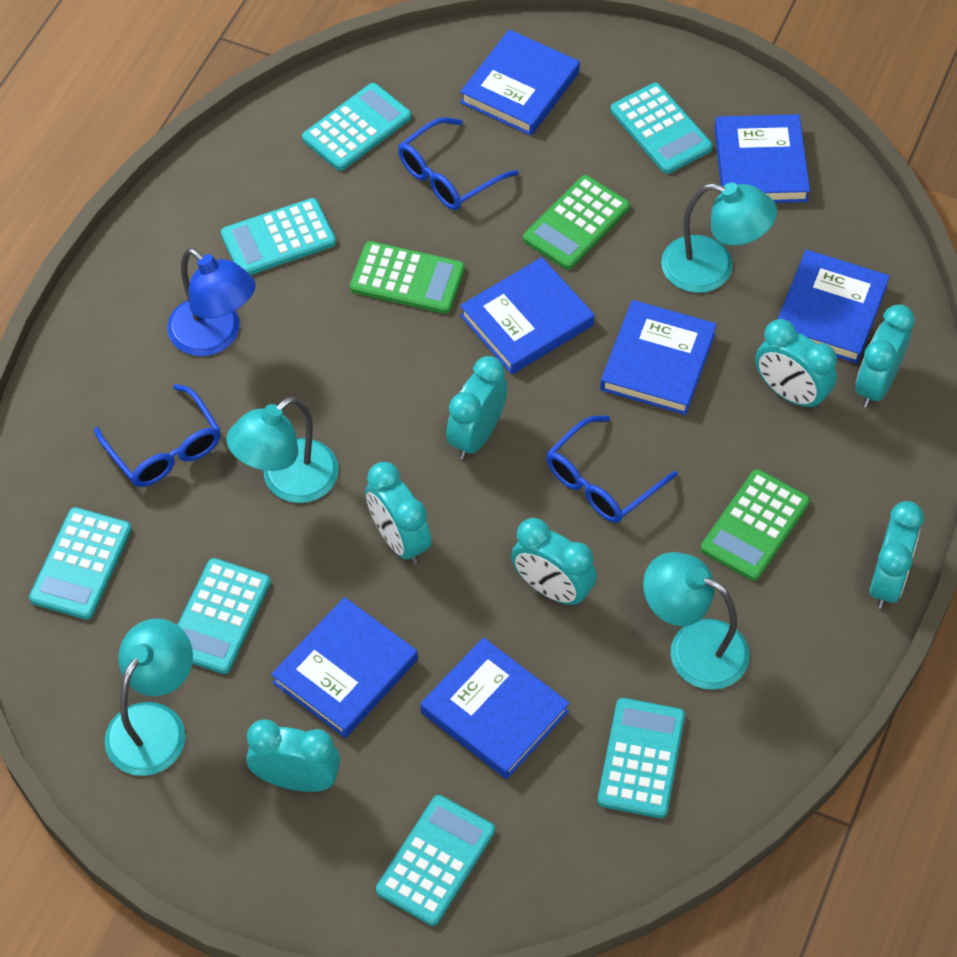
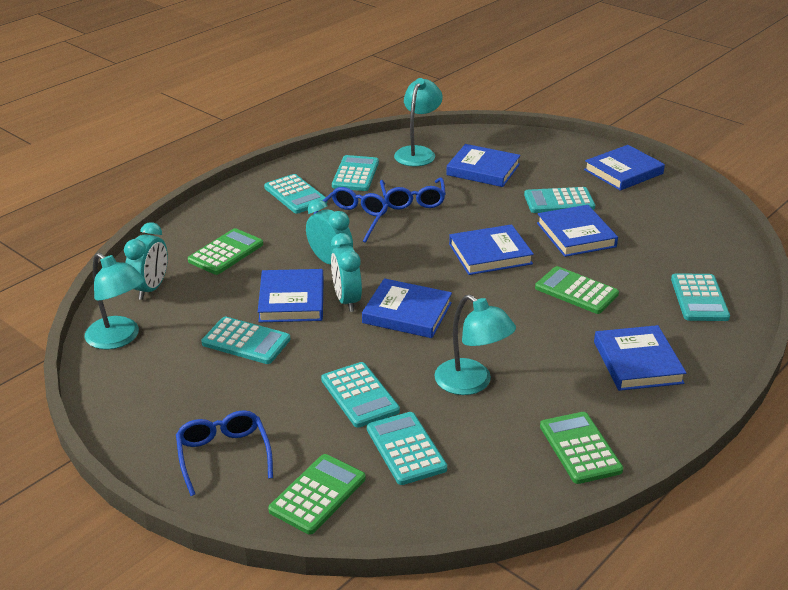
blue lamp: [167,248,256,356] = 1 -> none = 0
green calculator: [350,241,465,314] [523,175,630,270] [701,469,810,581] = 3 -> [188,228,263,275] [268,454,366,534] [535,266,619,314] [540,412,623,484] = 4
turquoise clock: [246,719,341,792] [365,462,431,564] [446,356,508,459] [511,518,597,606] [755,319,837,410] [855,304,915,408] [870,501,924,609] = 7 -> [124,222,168,300] [306,199,353,265] [331,233,362,312] = 3
turquoise lamp: [105,619,193,776] [226,396,339,503] [643,552,749,690] [661,183,777,293] = 4 -> [84,253,145,350] [394,78,443,166] [434,294,516,395] = 3

